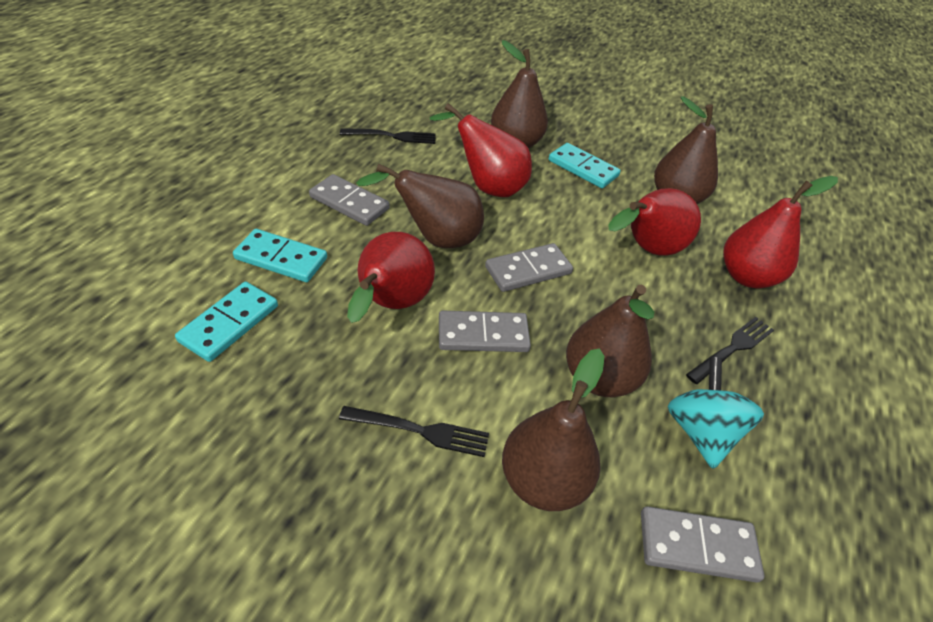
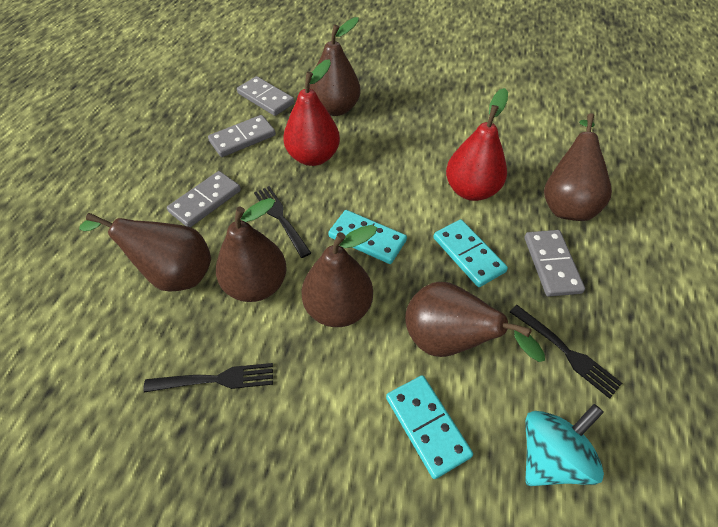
brown pear: [356,163,484,248] [491,40,548,148] [502,349,604,511] [566,285,654,397] [654,96,718,204] = 5 -> [79,213,211,292] [216,198,287,302] [301,225,377,327] [309,17,360,116] [405,282,545,362] [544,113,612,221] = 6
red pear: [347,232,435,323] [430,103,532,197] [608,188,701,256] [723,176,838,288] = 4 -> [283,59,340,166] [446,88,508,201] = 2

